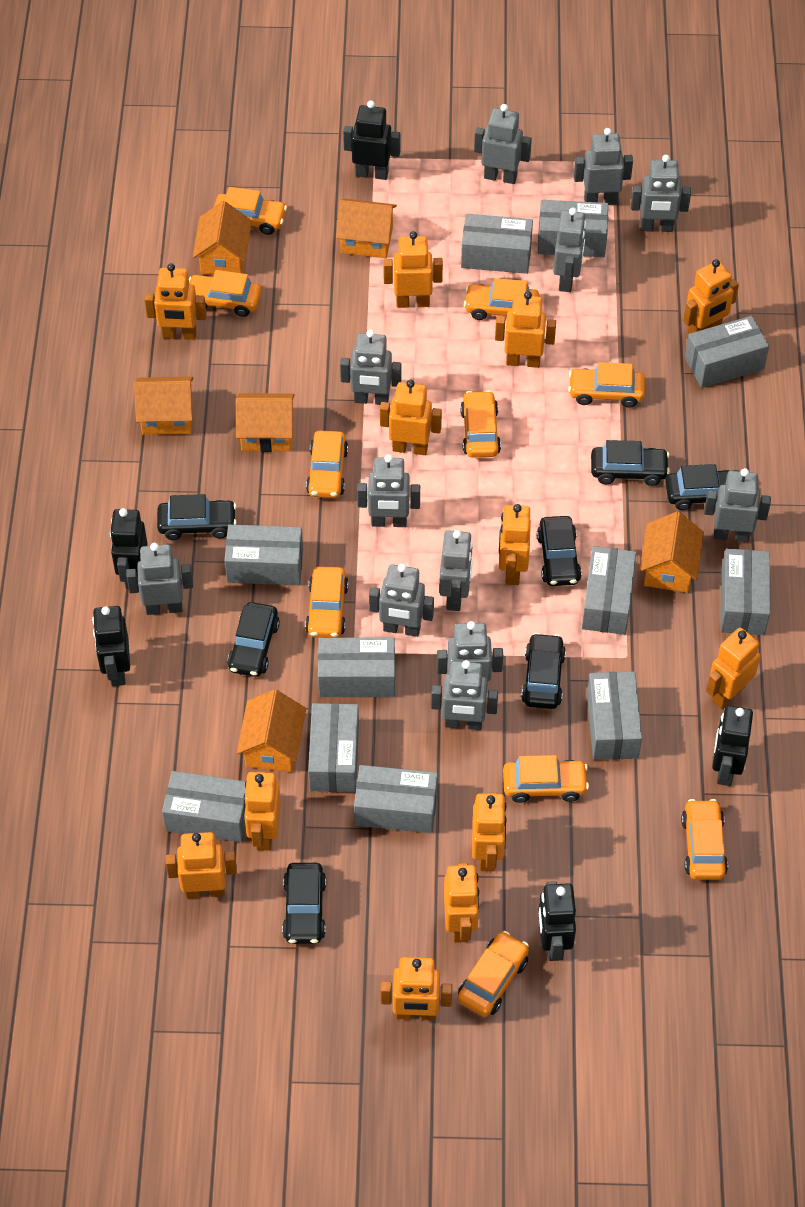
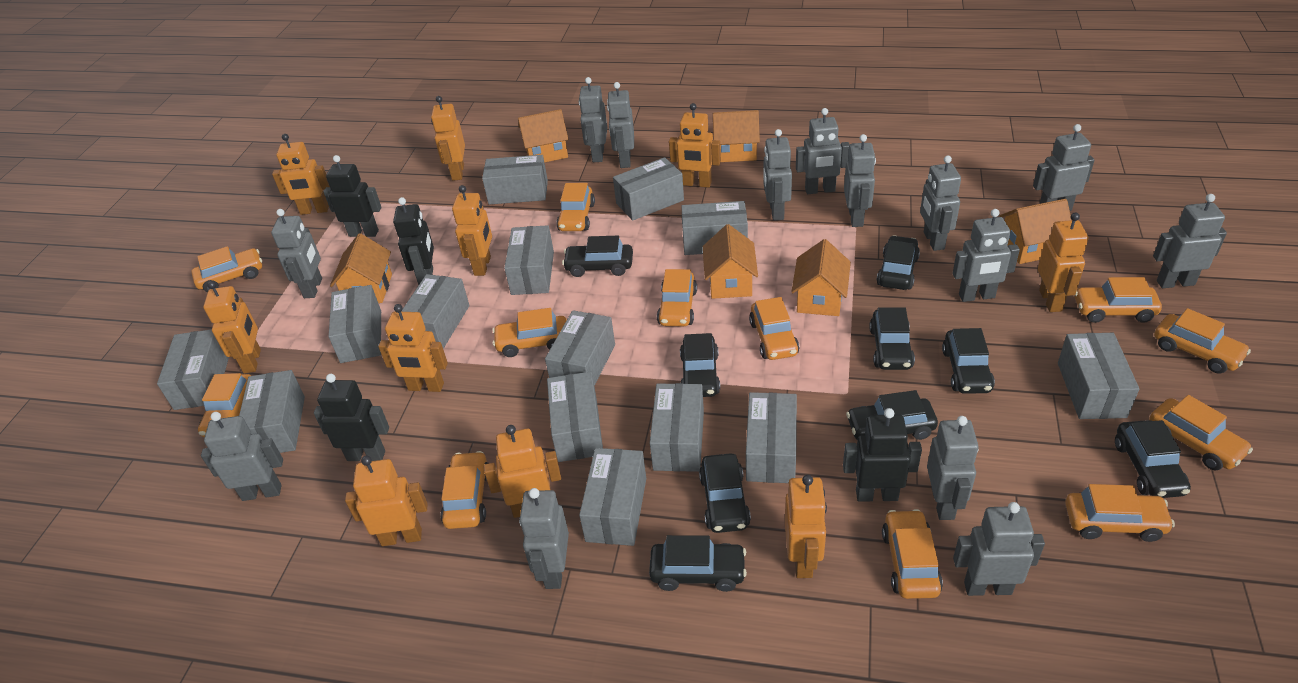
black car: [157,494,237,540] [227,602,280,677] [282,863,326,944] [521,633,566,709] [537,516,582,586] [591,440,670,486] [665,464,738,510] = 7 -> [562,236,633,277] [649,535,747,592] [680,333,720,397] [699,453,751,533] [846,390,938,440] [869,307,915,370] [876,235,920,290] [942,328,995,394] [1115,420,1191,498] = 9
black robot: [92,606,130,686] [110,508,147,589] [343,101,400,180] [538,881,576,961] [712,706,753,786] = 5 -> [314,374,389,461] [324,155,382,237] [393,197,434,285] [843,408,922,502] = 4
grey box: [162,771,246,842] [224,524,303,585] [308,703,359,792] [318,637,395,697] [354,765,438,833] [461,214,533,274] [538,200,608,257] [582,546,636,635] [587,672,642,760] [685,316,769,388] [720,548,770,635] = 11 -> [157,329,229,410] [239,370,305,453] [328,285,381,363] [401,274,469,349] [482,155,548,204] [504,225,554,295] [545,310,615,386] [547,372,603,462] [579,448,646,546] [613,157,684,221] [650,383,704,472] [681,201,748,255] [746,392,797,483] [1058,333,1139,419] = 14
grey robot: [126,543,193,615] [340,330,401,405] [357,454,420,527] [369,564,434,637] [431,660,498,730] [437,621,503,683] [439,530,473,611] [474,104,532,184] [553,208,586,292] [574,128,633,205] [631,155,691,232] [704,468,771,542] = 12 -> [201,412,283,501] [271,209,322,298] [519,488,569,589] [579,77,607,162] [607,82,634,168] [763,129,792,221] [796,108,850,194] [844,134,876,227] [920,155,961,251] [927,416,979,520] [952,209,1020,302] [953,502,1045,596] [1033,124,1095,211] [1153,194,1227,288] = 14
orange car: [189,270,261,317] [214,187,287,235] [305,566,349,638] [306,431,348,498] [458,931,529,1017] [460,390,501,458] [464,278,540,320] [503,755,589,803] [568,362,645,408] [681,799,728,880] = 10 -> [191,246,262,292] [198,373,251,437] [440,451,489,529] [493,308,567,357] [556,183,595,231] [657,269,697,326] [749,297,799,360] [882,509,943,599] [1065,484,1175,542] [1075,277,1162,323] [1149,395,1253,471] [1154,308,1251,373] = 12
orange robot: [144,263,206,340] [165,832,237,898] [243,771,281,851] [380,380,442,455] [380,957,452,1020] [383,231,443,308] [444,863,479,943] [472,793,507,871] [495,291,556,368] [499,504,531,585] [683,259,739,334] [706,628,761,709] = 12 -> [203,281,261,373] [272,134,330,215] [345,456,428,546] [378,304,448,392] [431,96,465,181] [452,185,492,276] [484,425,561,518] [669,103,721,188] [785,475,827,578] [1038,213,1089,312] = 10

